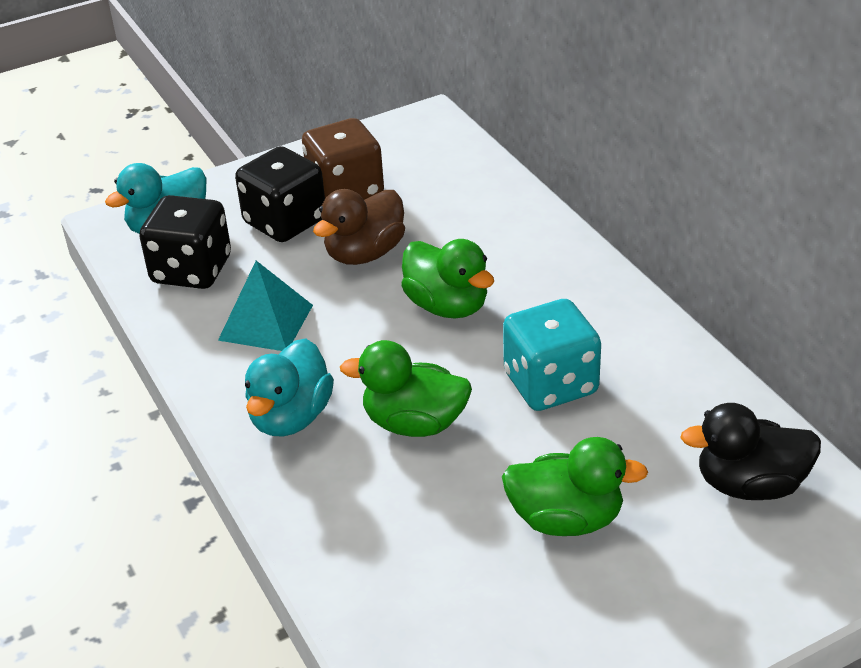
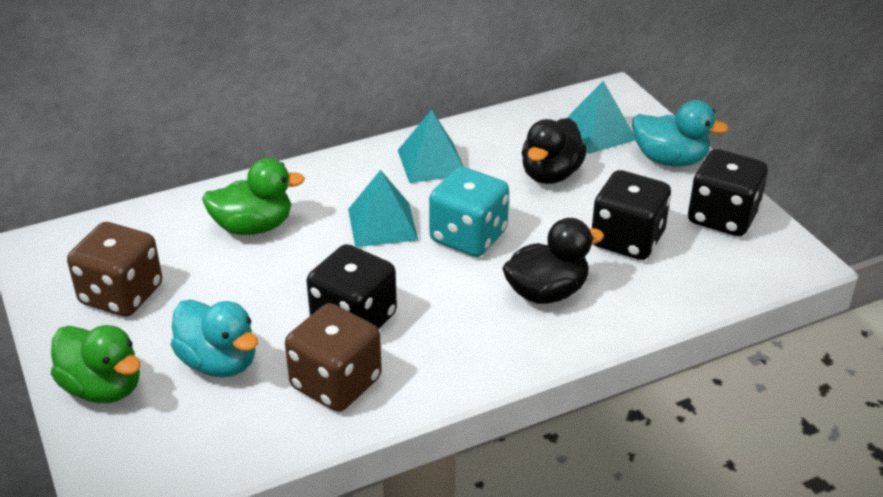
black dice: [139,195,231,289] [235,146,325,242] = 2 -> [307,244,397,329] [592,170,671,260] [688,149,768,236] = 3
black duck: [680,403,821,500] = 1 -> [503,218,604,304] [522,118,587,184] = 2
brown dice: [302,118,384,200] = 1 -> [67,222,162,317] [285,303,382,412] = 2
brown duck: [313,189,405,265] = 1 -> none = 0
green duck: [340,340,472,437] [401,239,494,318] [502,437,648,536] = 3 -> [51,325,141,403] [202,158,305,235] = 2
turquoise pyramid: [218,261,313,351] = 1 -> [348,170,418,247] [398,110,464,183] [567,81,636,154] = 3

